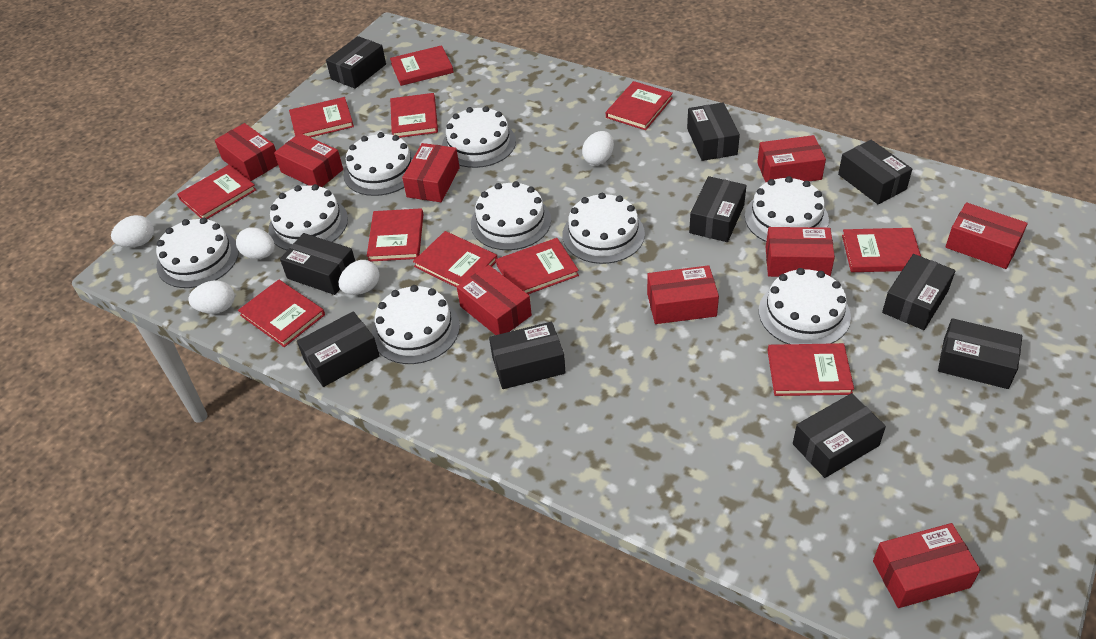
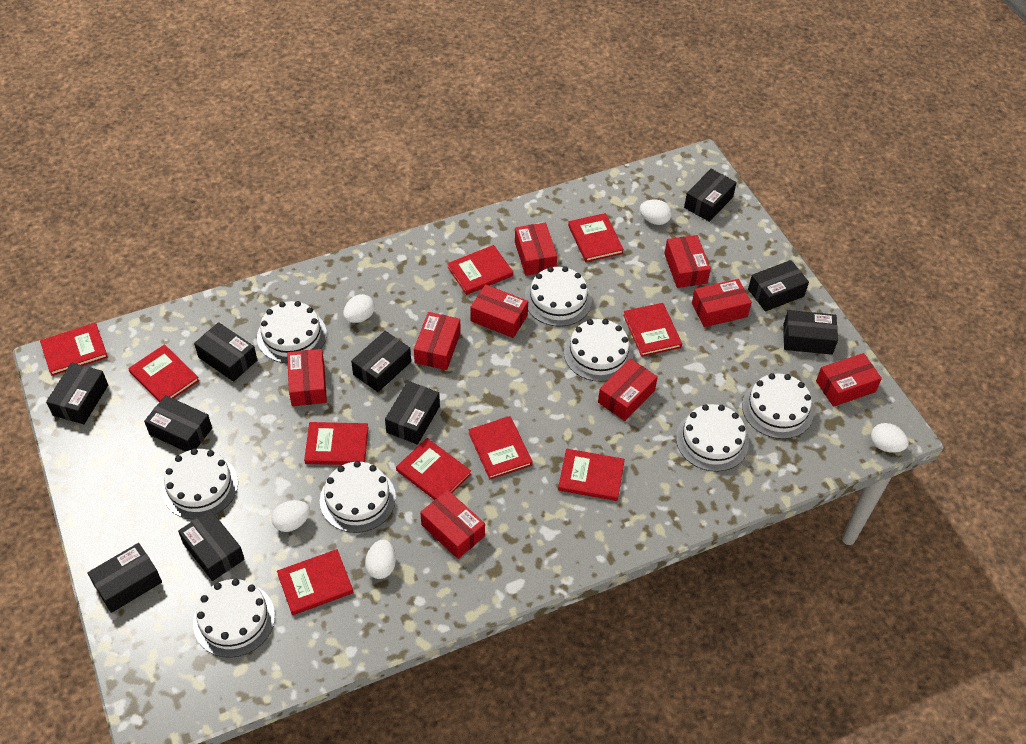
red book: [177,164,256,219] [238,280,325,347] [289,97,354,137] [367,208,423,261] [390,45,454,86] [390,93,438,138] [413,231,498,288] [496,238,579,294] [606,81,673,130] [767,343,854,396] [842,228,921,272] = 11 -> [40,323,108,376] [128,344,199,402] [277,549,354,615] [304,422,368,465] [396,438,471,500] [447,245,513,295] [469,416,533,479] [558,449,625,501] [568,213,624,262] [623,303,682,357] = 10
white cake: [156,218,239,288] [268,184,348,250] [343,132,415,196] [371,285,460,364] [442,106,516,168] [471,181,551,250] [562,193,645,264] [745,176,829,242] [759,268,851,344] = 9 -> [161,448,238,519] [193,579,275,658] [257,301,327,363] [320,461,396,533] [525,266,592,326] [564,319,633,382] [676,404,749,472] [742,373,814,439] = 8

